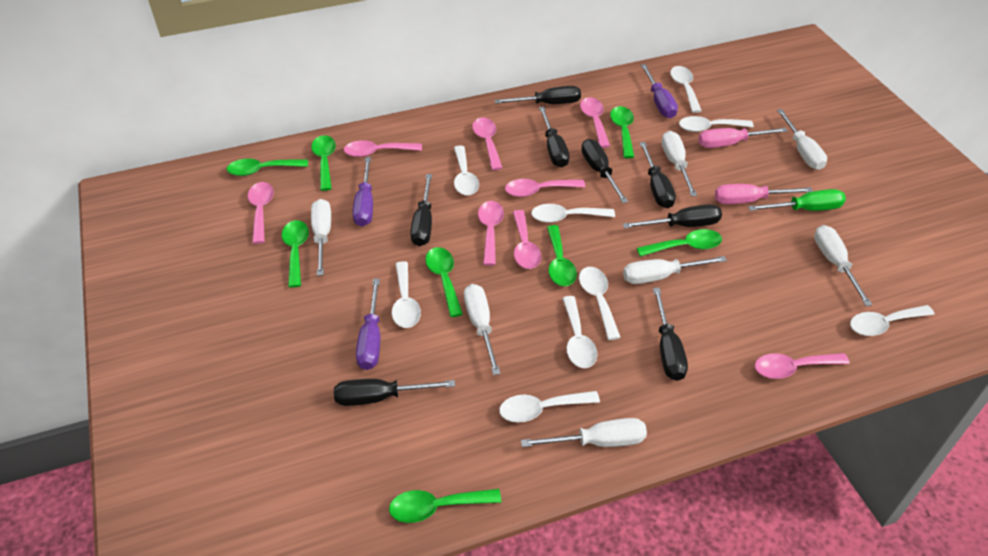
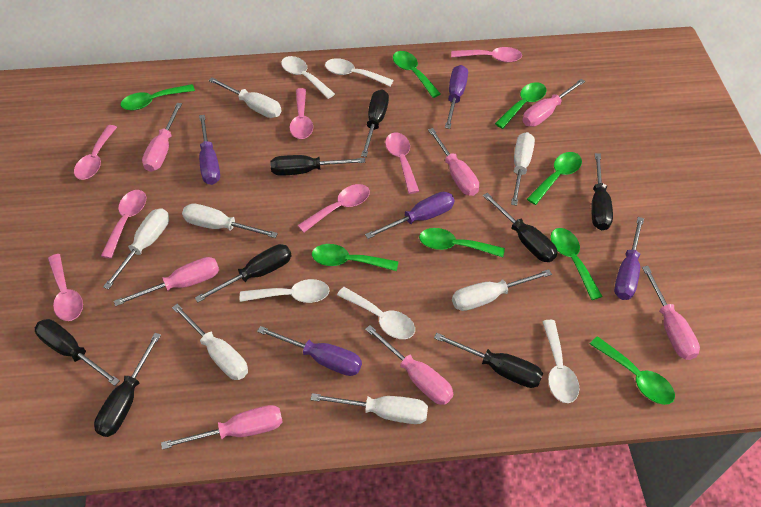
green screwdriver: [748,189,846,211] = 1 -> none = 0
pink screwdriver: [698,128,788,148] [715,184,813,204] = 2 -> [114,257,219,306] [142,103,182,172] [161,405,283,450] [365,325,453,405] [428,128,479,196] [523,79,585,127] [642,266,700,360] = 7
pink spoon: [248,182,274,244] [344,140,422,157] [472,118,502,170] [478,201,504,266] [505,179,585,197] [513,210,541,269] [580,97,610,148] [755,353,850,379] = 8 -> [48,254,83,321] [74,125,117,180] [101,190,146,259] [290,88,313,139] [297,184,370,233] [385,132,419,194] [451,47,522,62] = 7
purple screwdriver: [352,157,373,227] [356,279,380,370] [641,64,678,118] = 3 -> [199,115,220,185] [257,326,362,376] [365,192,455,239] [445,65,468,129] [614,217,644,300] = 5
white spoon: [392,261,421,328] [454,145,479,195] [499,391,600,422] [531,204,615,223] [562,296,597,368] [579,267,621,340] [670,66,702,113] [679,116,754,132] [850,305,935,336] = 9 -> [240,279,330,303] [281,56,335,99] [325,58,394,86] [337,287,415,339] [542,320,579,403] = 5

